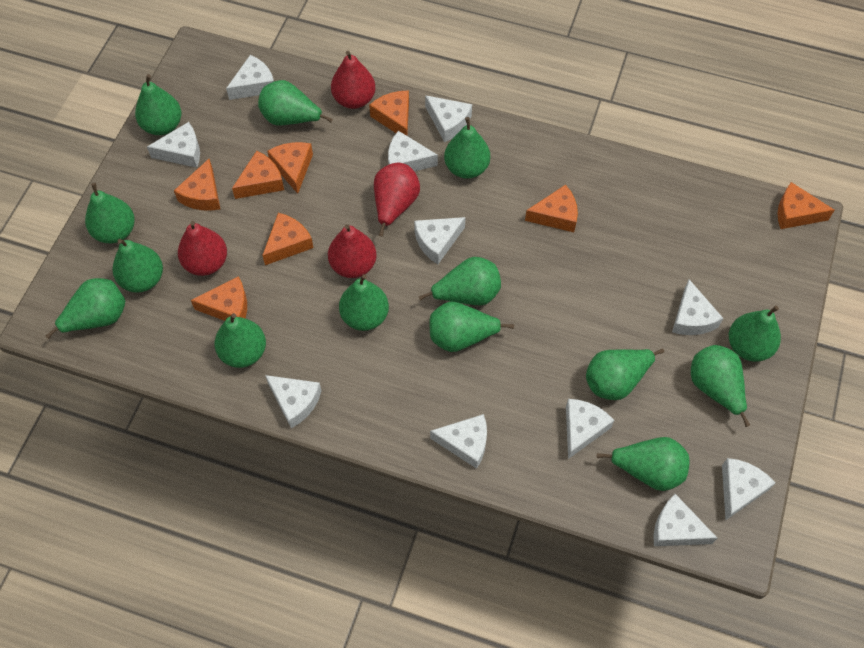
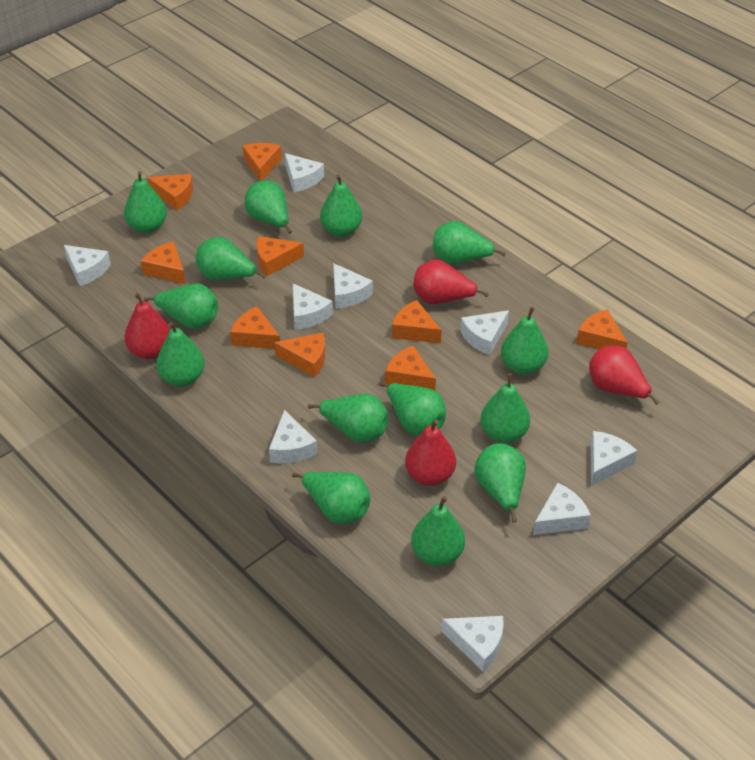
orange cheese: [174,159,220,211] [191,276,247,321] [232,151,284,199] [262,213,313,265] [267,142,313,194] [369,91,409,136] [525,185,578,232] [777,182,835,229] = 8 -> [141,241,186,284] [147,174,193,210] [230,306,280,349] [242,143,282,181] [257,236,304,276] [274,333,325,377] [385,346,436,390] [392,300,442,343] [576,309,628,349] = 9
white cheese: [147,122,200,168] [226,55,274,100] [265,375,321,428] [388,131,438,171] [414,217,466,264] [425,95,472,142] [430,414,487,469] [566,399,614,459] [654,494,717,546] [672,279,723,335] [722,458,775,520] = 11 -> [64,245,111,286] [269,410,317,464] [285,153,324,192] [293,283,333,330] [333,263,373,309] [441,616,504,672] [460,310,509,355] [533,483,591,535] [591,431,637,486] = 9

